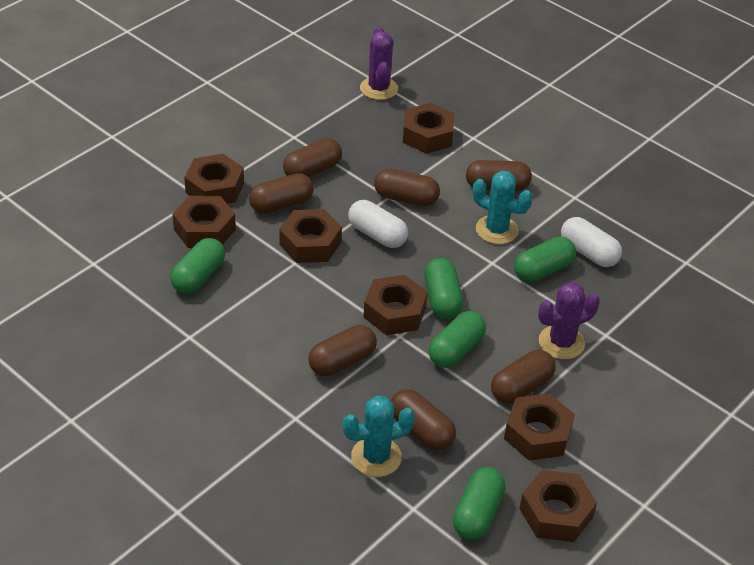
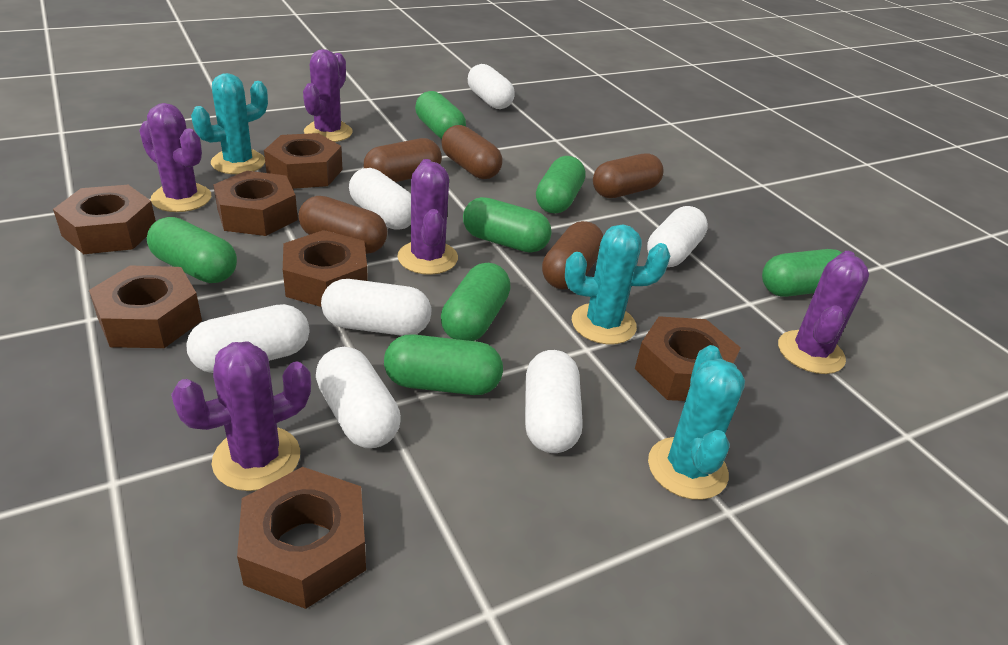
brown capsule: [249,173,314,214] [283,138,342,177] [308,325,377,376] [374,169,440,206] [391,389,456,450] [466,160,532,191] [491,350,556,404] = 7 -> [299,196,387,254] [364,138,442,182] [442,125,503,179] [542,221,603,289] [593,153,664,198] = 5
green capsule: [170,238,225,294] [424,258,463,319] [428,311,486,368] [453,467,506,540] [514,236,576,282] = 5 -> [147,217,237,283] [384,334,503,395] [415,91,466,139] [441,263,511,341] [463,197,552,253] [536,156,585,213] [762,249,842,297] = 7
purple cactus: [360,27,398,100] [538,283,600,359] = 2 -> [139,103,211,212] [171,341,311,491] [303,49,353,142] [397,159,458,275] [778,251,869,374] = 5
turquoise cactus: [342,396,415,477] [473,171,533,244] = 2 -> [191,73,268,174] [565,224,670,345] [648,345,745,500] = 3
white capsule: [348,200,408,248] [561,217,622,267] = 2 -> [186,304,310,373] [316,347,401,448] [321,279,431,336] [349,168,411,230] [468,64,515,109] [525,350,583,453] [647,206,708,267] = 7

